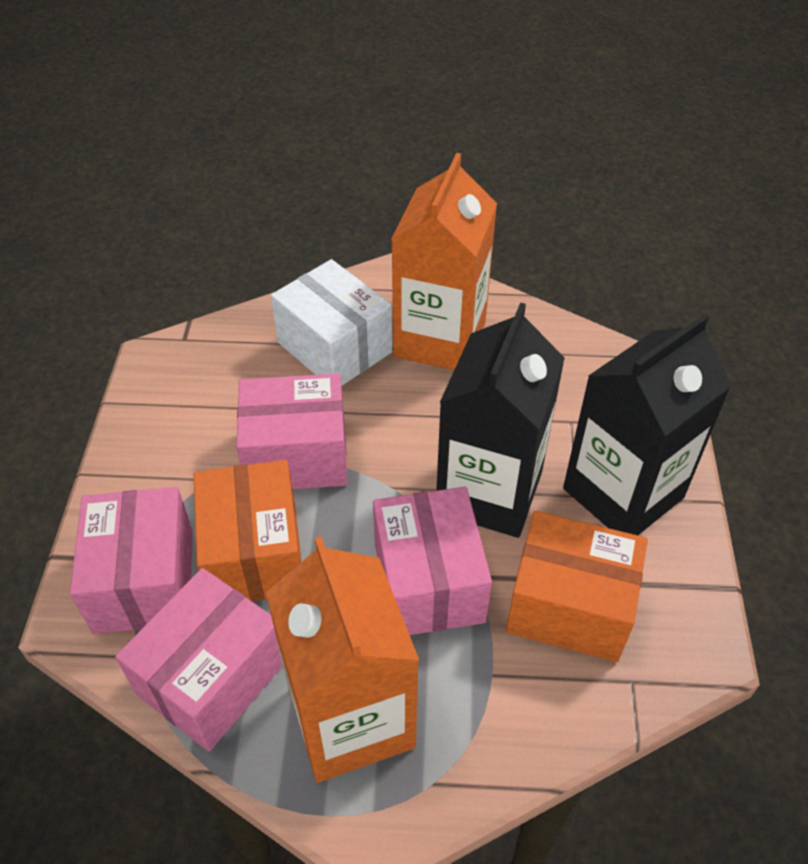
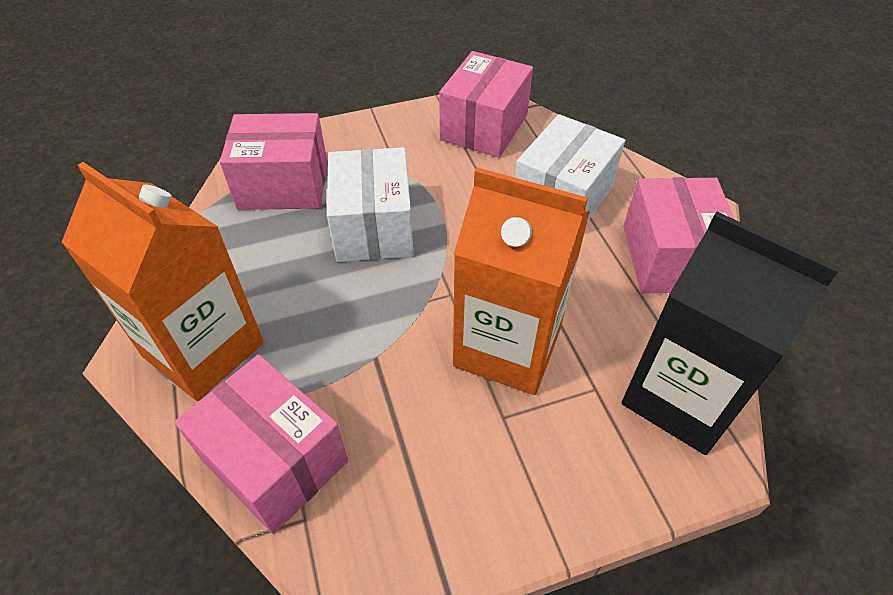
black carton: [436,302,565,538] [563,314,731,535] = 2 -> [621,212,840,455] = 1
orange box: [194,460,302,601] [506,511,648,662] = 2 -> none = 0
white box: [271,259,392,386] = 1 -> [327,147,414,262] [515,114,625,222] = 2

